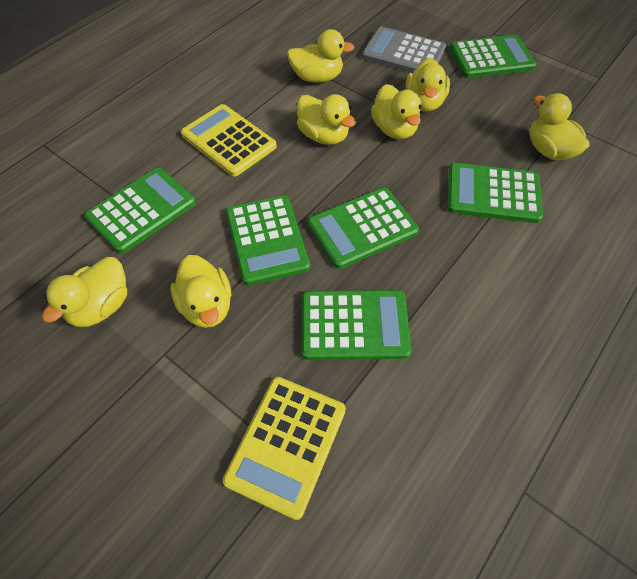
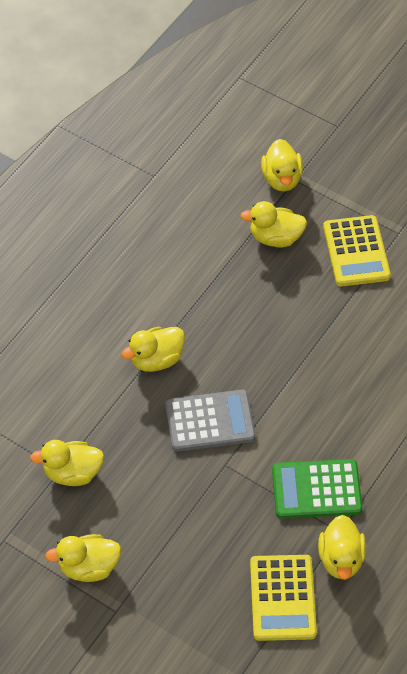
green calculator: [85,168,196,254] [226,195,310,286] [302,290,411,360] [308,187,419,269] [448,163,543,223] [449,35,536,78] = 6 -> [272,459,363,519] = 1
yellow duck: [42,257,127,327] [171,255,231,328] [287,29,355,83] [297,94,356,145] [371,84,422,139] [405,58,450,112] [530,93,590,160] = 7 -> [30,440,104,486] [45,534,121,582] [121,327,185,372] [240,201,307,247] [261,139,303,192] [318,515,366,580] = 6

